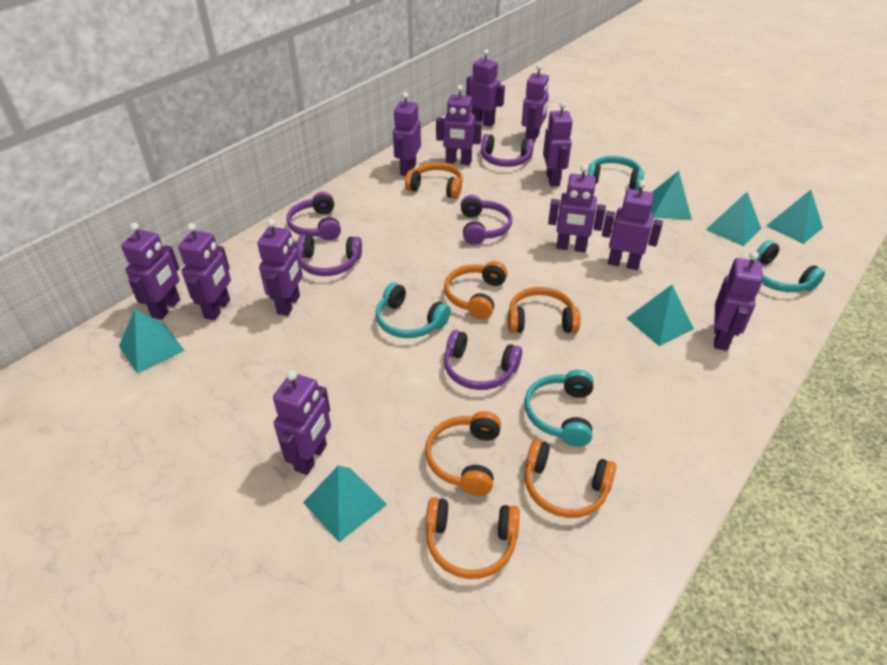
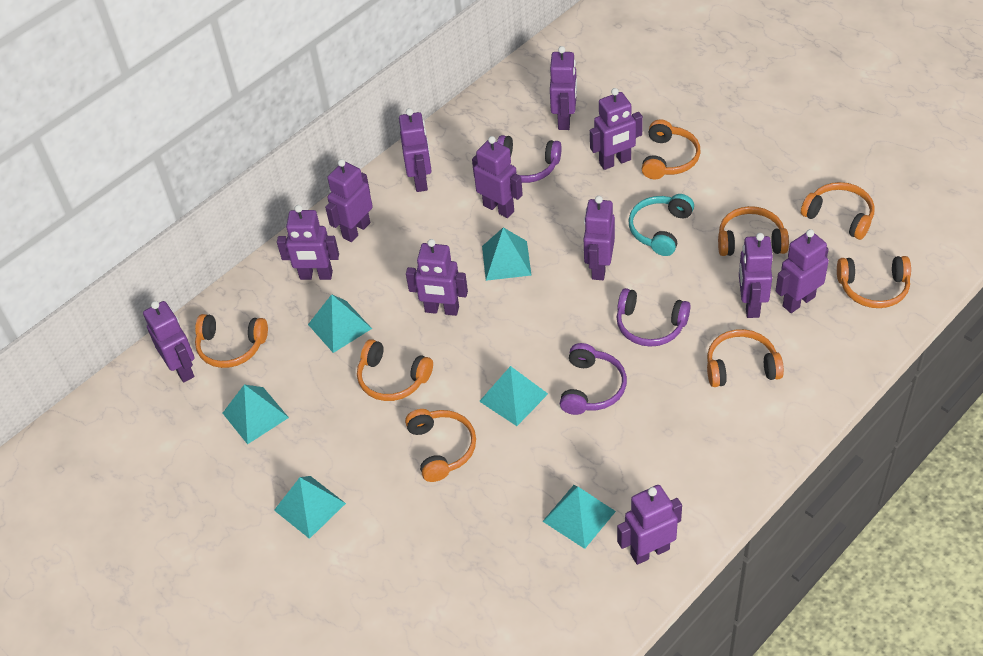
orange headphones: [405,163,463,199] [425,411,501,496] [426,497,520,579] [444,261,508,319] [508,287,580,333] [525,440,616,518] = 6 -> [195,314,268,368] [357,339,433,401] [405,409,476,482] [642,119,700,179] [707,329,784,387] [718,206,789,256] [801,182,875,240] [837,256,911,308] = 8
purple headphones: [286,192,341,241] [297,235,362,276] [444,330,522,390] [461,195,512,245] [481,134,534,167] = 5 -> [497,135,562,183] [560,343,627,415] [616,288,691,347] = 3
turquoise headphones: [376,283,451,338] [525,370,594,447] [587,156,644,190] [750,240,825,292] = 4 -> [629,194,694,256] = 1

